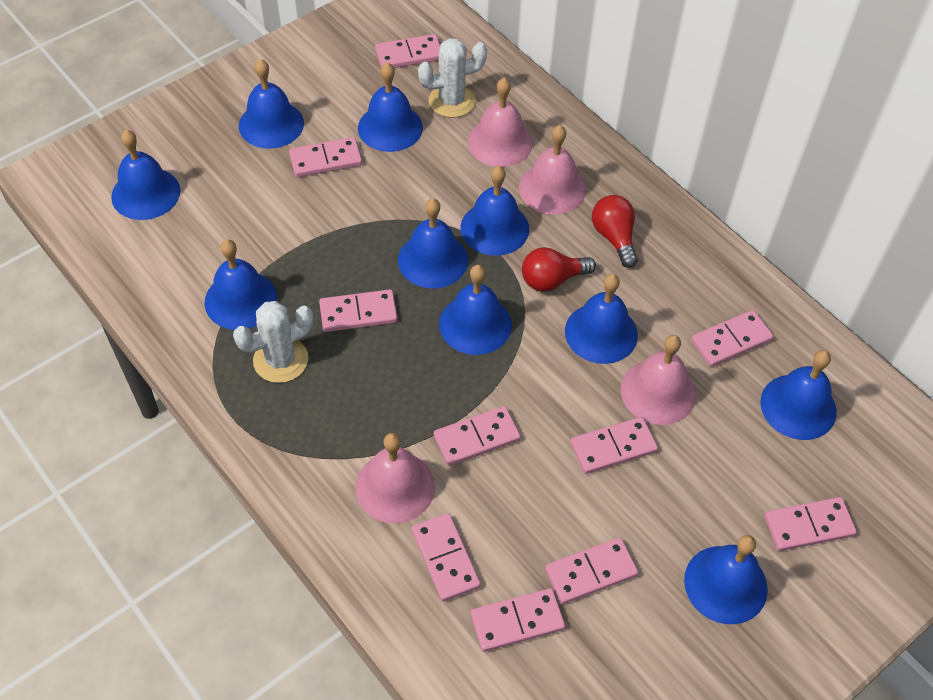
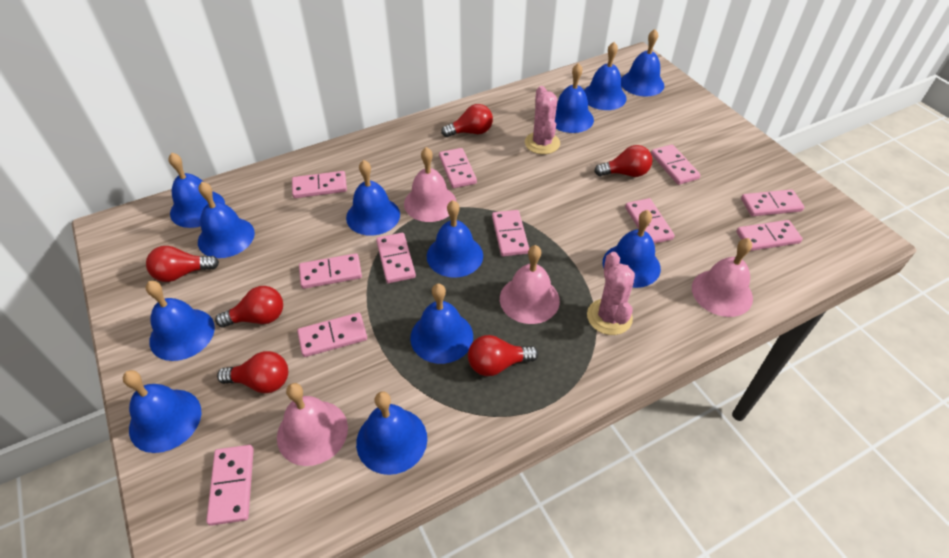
blue bell: [111,130,180,220] [204,239,277,330] [239,59,304,149] [358,63,423,152] [398,198,468,289] [439,265,512,355] [461,166,529,256] [565,274,638,364] [684,535,768,624] [760,350,837,440] = 10 -> [123,370,202,453] [146,281,215,361] [169,152,225,228] [198,182,255,258] [346,160,400,236] [356,391,427,475] [410,284,473,364] [427,200,483,278] [555,63,594,133] [584,42,627,110] [603,210,661,288] [621,29,664,97] = 12
pink cactus: none = 0 -> [525,86,560,154] [587,252,635,335] = 2
pink domino: [289,137,362,177] [319,289,398,332] [375,34,440,68] [412,513,481,602] [434,406,521,466] [471,588,565,652] [545,538,638,604] [570,417,658,474] [691,310,773,367] [764,497,857,551] = 10 -> [206,445,254,526] [292,171,347,198] [297,313,367,357] [299,253,362,289] [376,233,416,283] [439,148,477,188] [492,210,529,257] [625,198,675,244] [651,144,701,185] [736,220,803,251] [741,189,804,216] = 11
red light bulb: [522,247,596,292] [592,195,638,268] = 2 -> [146,246,219,282] [215,286,283,327] [217,351,288,393] [441,104,493,137] [468,335,538,376] [594,145,653,177] = 6
white cactus: [233,301,313,383] [418,38,487,118] = 2 -> none = 0

